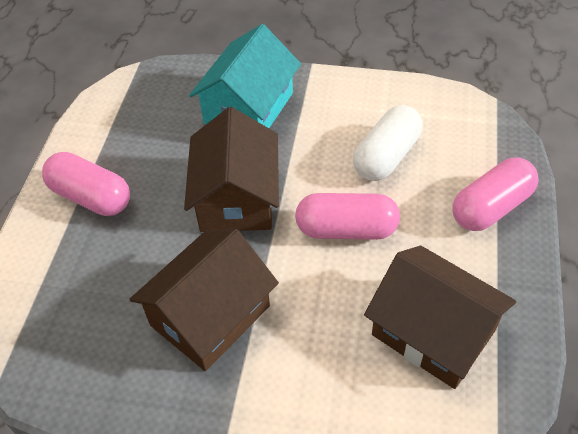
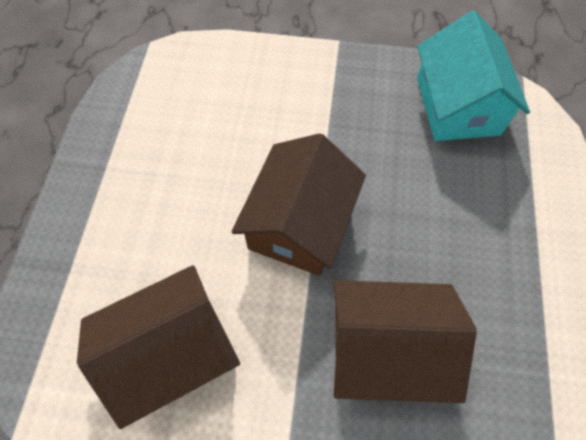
pink capsule: [42,152,130,216] [295,193,400,240] [452,157,539,231] = 3 -> none = 0
white capsule: [353,105,422,181] = 1 -> none = 0

